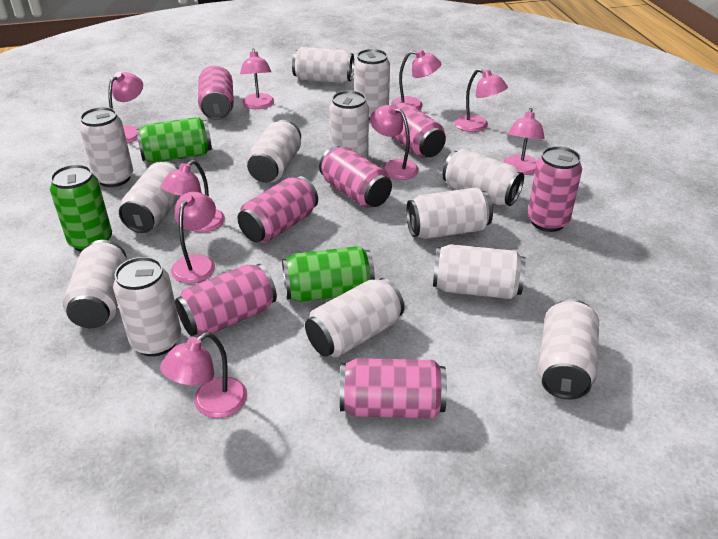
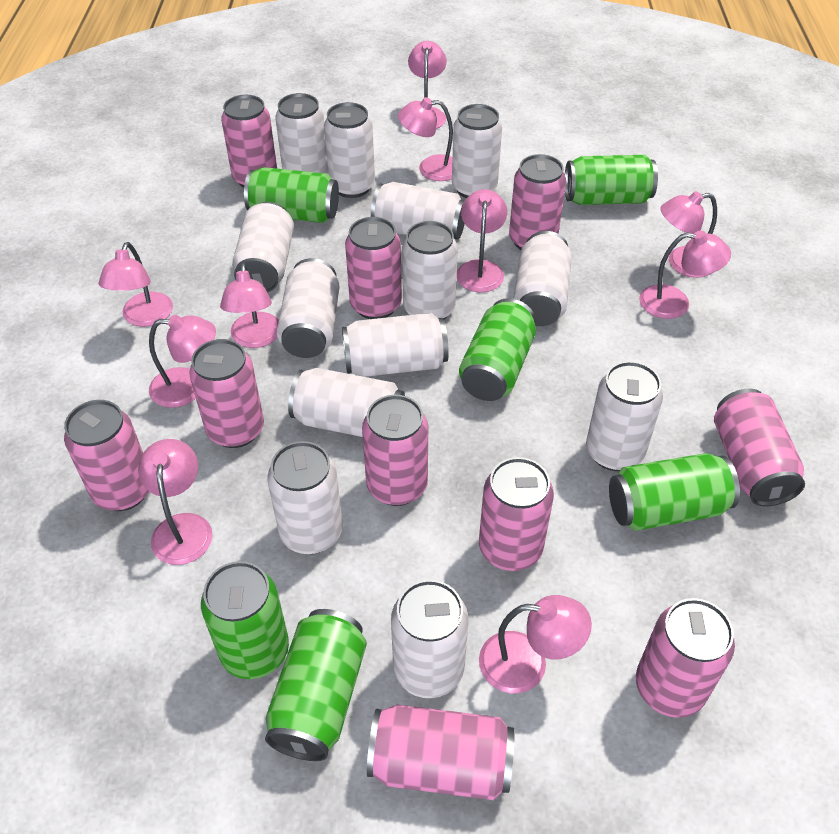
green can: [50,164,112,252] [136,117,212,163] [282,246,375,302] = 3 -> [201,561,289,679] [244,167,339,223] [265,609,367,761] [459,298,536,401] [565,155,658,205] [609,453,740,531] = 6
pink can: [175,264,277,336] [198,66,234,120] [237,176,318,243] [319,146,392,208] [340,358,447,418] [390,101,446,158] [527,146,582,232] = 7 -> [64,400,149,511] [189,339,264,448] [221,95,277,188] [345,217,402,319] [362,395,428,506] [367,705,515,800] [479,457,554,571] [509,154,566,250] [636,598,735,718] [714,389,805,506] = 10
pink lamp: [108,72,143,143] [160,332,247,418] [161,160,225,232] [171,192,216,284] [240,49,274,109] [370,104,419,180] [391,49,441,110] [455,69,508,132] [504,108,545,175] = 9 -> [99,242,173,327] [138,439,213,565] [149,315,216,408] [220,263,279,348] [398,97,453,181] [408,41,447,129] [457,189,507,292] [479,595,592,693] [639,230,731,319] [660,191,717,278] = 10

